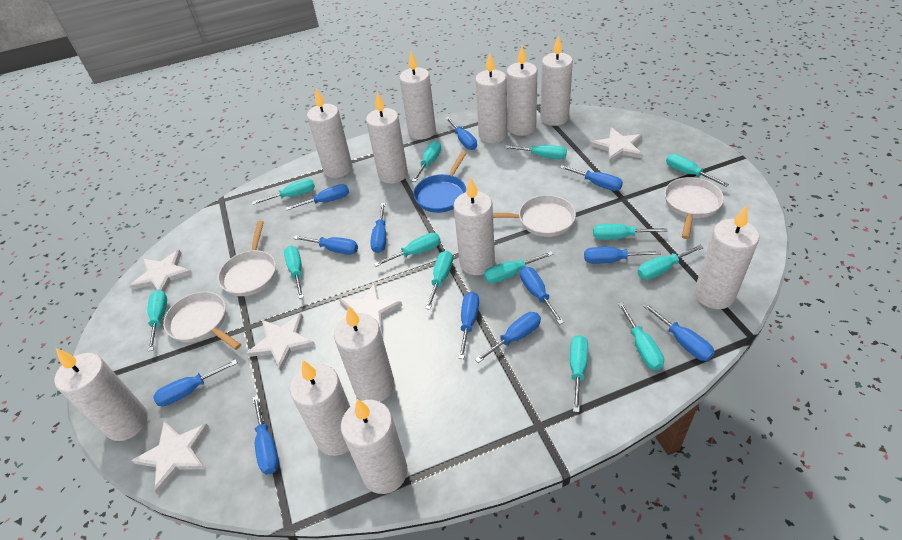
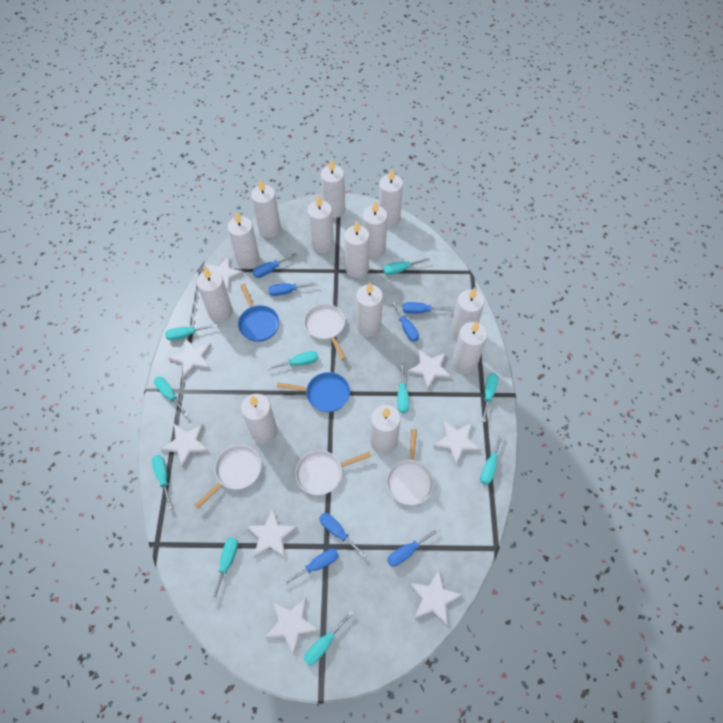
blue pan: [413,151,467,213] = 1 -> [238,284,279,342] [277,372,350,412] = 2
blue screwdriver: [153,359,237,406] [252,395,279,475] [286,184,349,210] [293,235,358,255] [370,203,386,253] [445,117,477,150] [458,292,479,359] [475,312,541,363] [520,267,564,325] [560,165,623,191] [584,247,661,264] [643,303,715,361] = 12 -> [253,253,297,278] [269,282,318,296] [282,548,339,586] [319,513,367,558] [387,528,440,567] [391,301,419,342] [403,302,453,314] = 7
turquoise screwdriver: [147,290,167,351] [252,179,315,205] [284,246,304,299] [374,233,441,267] [412,141,441,182] [425,251,453,310] [484,251,554,283] [505,145,567,159] [570,335,588,412] [593,224,668,240] [618,302,664,370] [637,245,704,280] [666,154,729,187] = 13 -> [152,455,172,510] [154,377,188,417] [165,324,217,341] [211,537,238,601] [266,351,318,370] [303,610,354,666] [383,258,430,275] [398,364,409,413] [480,433,504,485] [482,373,498,422] = 10
white candle: [54,348,148,441] [290,360,350,456] [307,89,352,178] [334,306,395,402] [341,399,408,494] [366,93,408,184] [400,52,436,140] [453,178,495,275] [475,53,507,143] [507,46,537,136] [540,35,573,126] [694,205,759,309] = 12 -> [196,267,233,322] [227,211,260,269] [241,394,278,444] [251,179,281,238] [307,194,334,253] [320,158,345,218] [344,221,369,278] [356,282,383,337] [363,200,387,259] [370,405,401,455] [378,169,403,227] [451,287,485,340] [452,321,487,373] = 13
white star: [130,250,193,292] [131,421,209,493] [246,313,315,371] [339,283,402,336] [591,128,643,163] = 5 -> [160,424,209,467] [168,338,212,378] [204,256,244,291] [246,509,297,558] [265,598,319,655] [407,350,452,390] [410,570,462,626] [433,420,481,464] = 8

